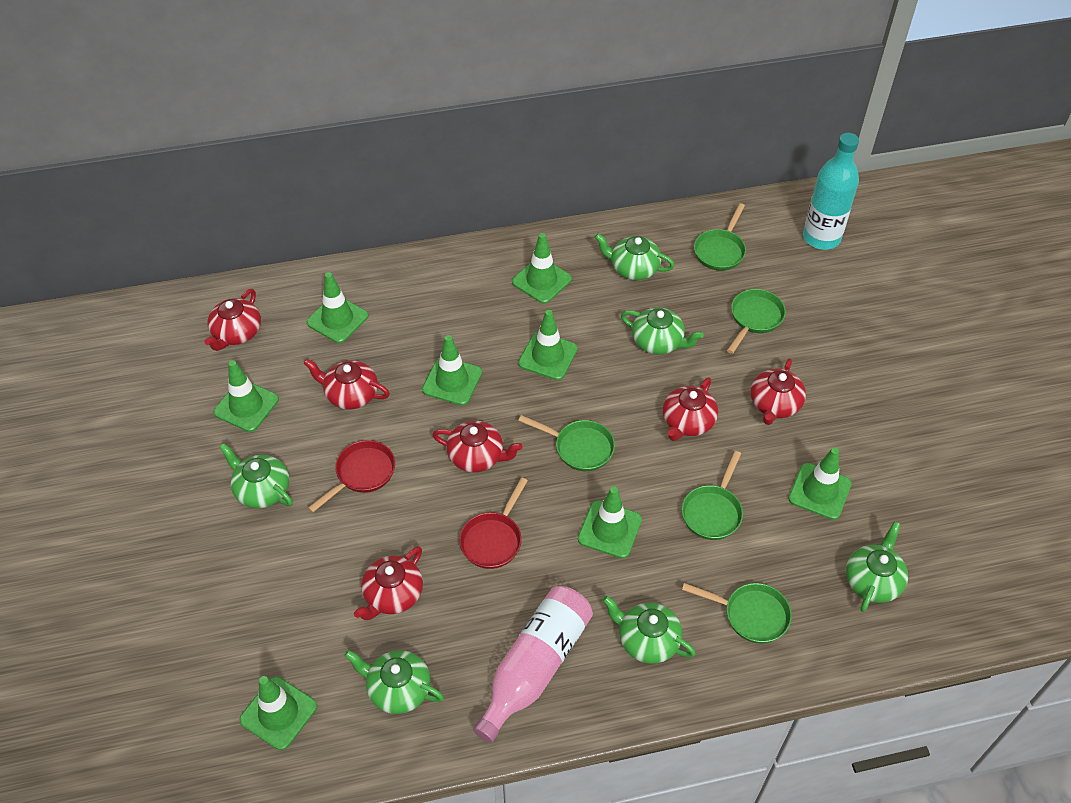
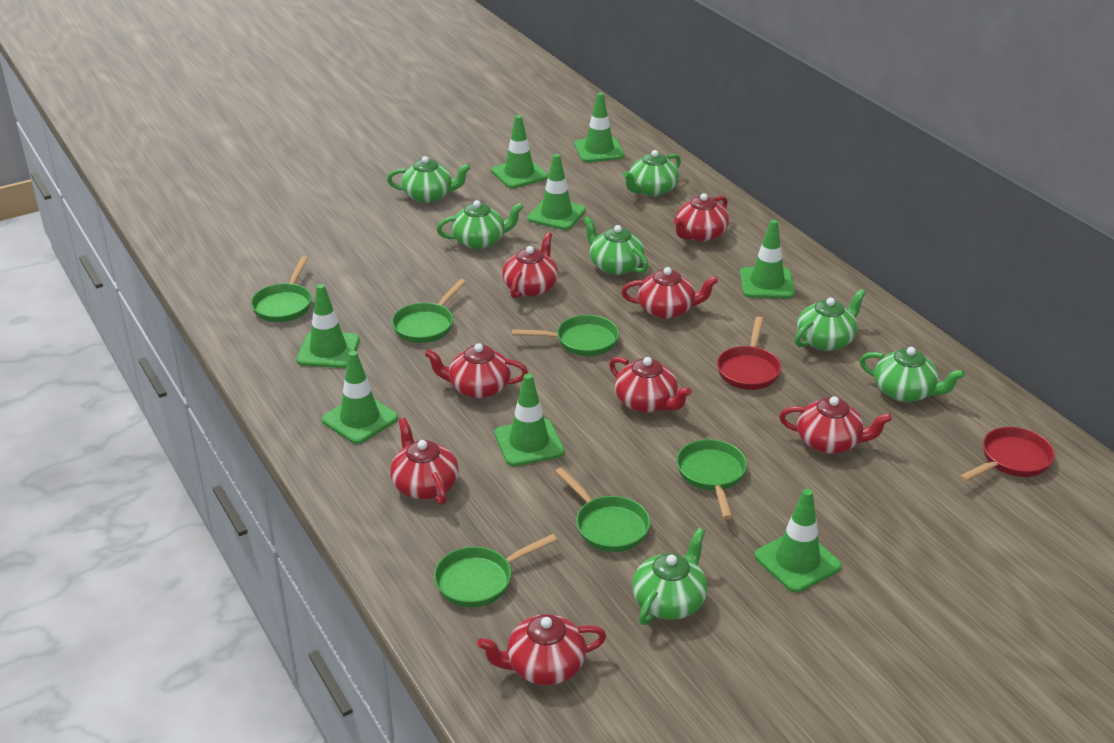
green pan: [518,415,615,471] [682,451,743,540] [682,583,792,644] [694,203,746,271] [727,289,786,354] = 5 -> [251,256,312,322] [392,279,466,343] [434,534,557,607] [512,315,619,356] [555,467,651,552] [676,439,747,519] = 6
green teapot: [219,443,293,508] [344,650,444,714] [595,233,675,280] [603,596,696,664] [621,307,704,355] [846,522,908,612] = 6 -> [387,156,471,203] [437,200,524,249] [583,216,648,275] [623,150,681,196] [632,528,708,625] [795,289,866,351] [859,347,965,402] = 7
pink bottle: [473,586,593,743] = 1 -> none = 0
red teapot: [204,289,261,351] [304,359,390,409] [354,546,423,620] [433,420,523,472] [663,377,718,441] [750,358,806,425] = 6 -> [390,418,459,505] [424,343,528,399] [477,614,606,685] [502,232,558,299] [609,357,692,413] [621,267,718,319] [673,193,729,242] [779,396,892,454] = 8
turquoise bottle: [803,133,859,250] = 1 -> none = 0

